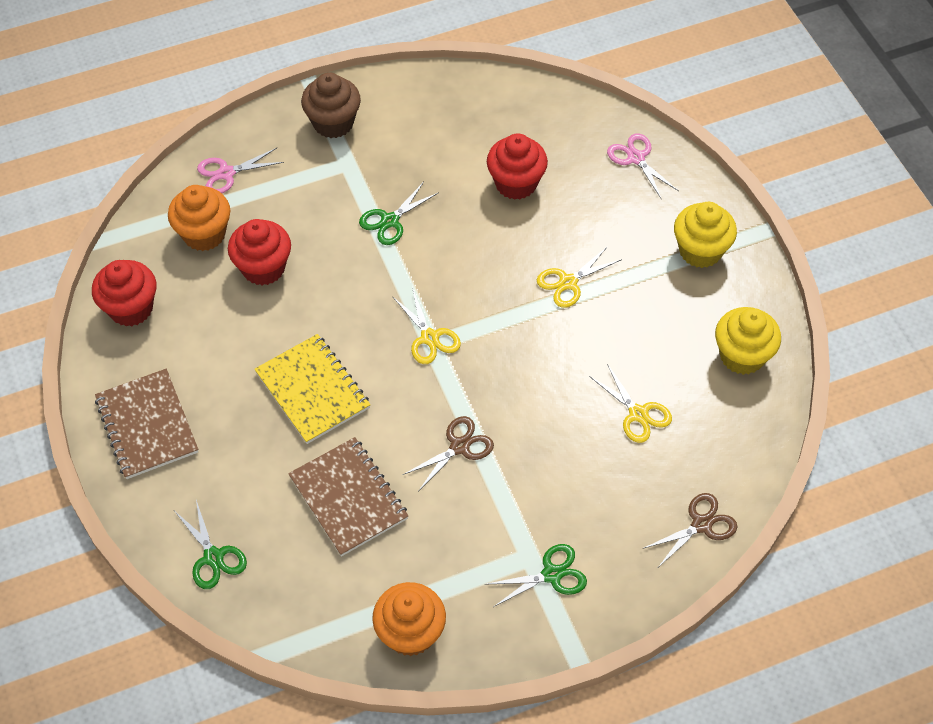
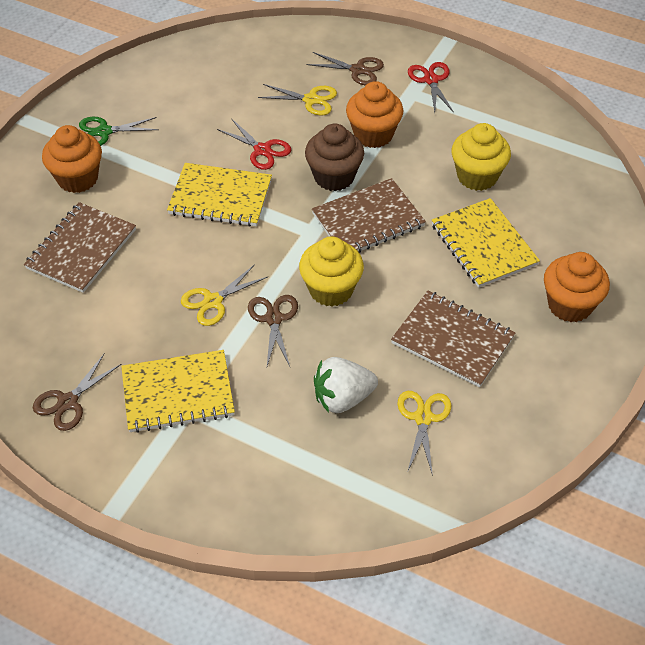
brown notebook: [95,369,198,479] [288,437,408,557] = 2 -> [24,202,136,293] [312,178,426,253] [391,291,515,387] = 3
brown scissors: [403,416,494,492] [642,493,738,567] = 2 -> [33,353,121,431] [248,295,298,366] [307,52,384,85] = 3
green scissors: [175,500,247,589] [359,182,439,245] [484,544,587,607] = 3 -> [79,117,159,146] = 1
orange cupcake: [168,185,230,251] [372,582,446,656] = 2 -> [42,125,102,193] [346,81,404,148] [544,252,610,322] = 3
pink scissors: [197,148,284,193] [607,133,679,198] = 2 -> none = 0
red cupcake: [92,260,156,326] [228,219,291,285] [487,133,548,200] = 3 -> none = 0
red scissors: none = 0 -> [217,118,291,170] [408,62,454,113] = 2
white strawberry: none = 0 -> [314,357,378,413] = 1
yellow notebook: [254,334,371,444] = 1 -> [121,350,235,433] [167,163,272,227] [432,198,540,288] = 3

